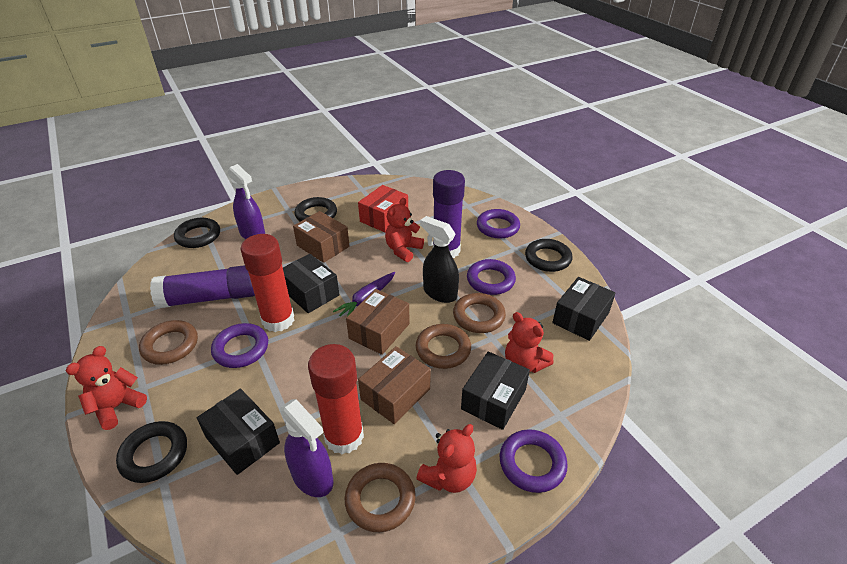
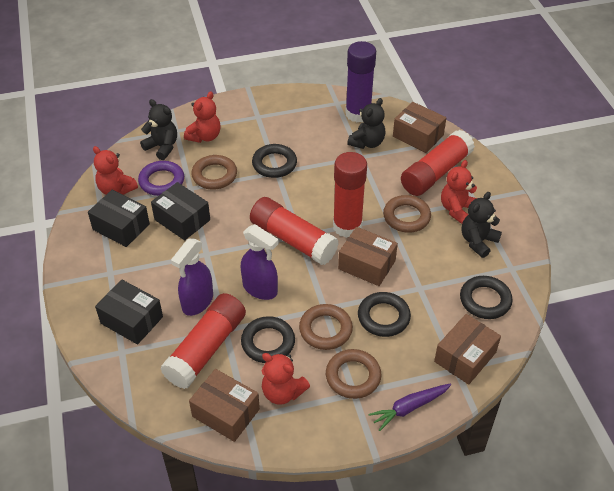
black box: [197,389,280,475] [283,254,339,313] [461,351,530,430] [552,277,615,341] = 4 -> [88,190,150,247] [95,280,163,344] [151,182,210,240] = 3
black spray bottle: [420,216,459,303] = 1 -> none = 0
black teddy bear: none = 0 -> [140,99,177,160] [347,98,385,149] [462,192,502,258] = 3
brown box: [293,211,350,263] [346,289,410,355] [358,346,431,424] = 3 -> [189,369,260,442] [338,227,398,286] [393,102,447,153] [434,314,501,385] = 4
purple glue stick: [150,265,255,308] [433,170,465,258] = 2 -> [345,41,376,122] = 1
purple ring: [211,323,268,368] [467,259,516,295] [477,209,520,239] [500,429,568,493] = 4 -> [138,161,184,196] = 1
red box: [358,185,408,232] = 1 -> none = 0
red glue stick: [240,234,294,332] [308,344,364,454] = 2 -> [160,293,246,389] [250,197,339,265] [333,152,367,238] [401,130,475,196] = 4

